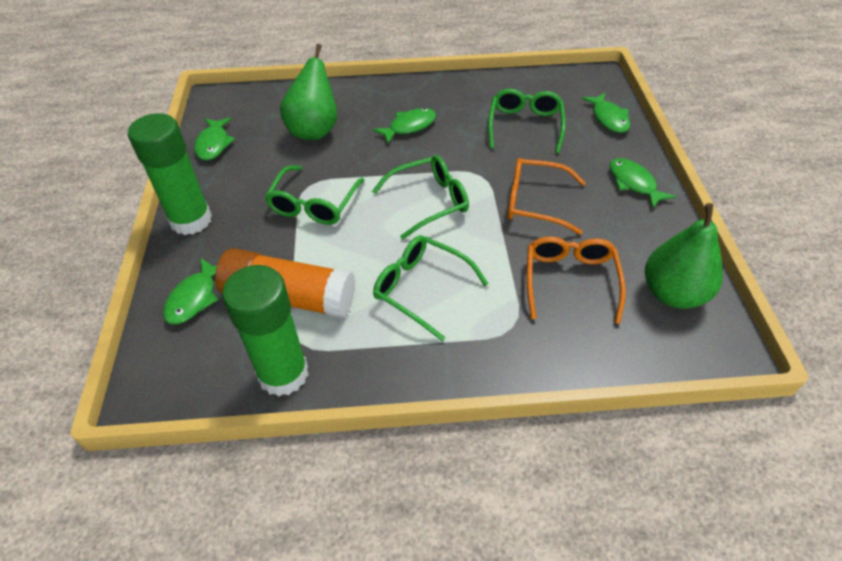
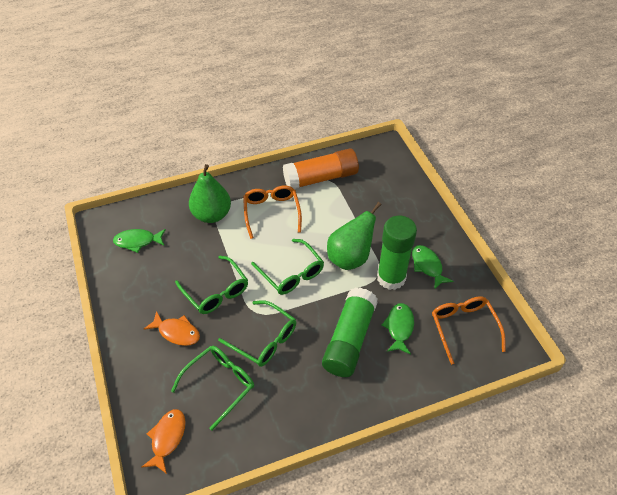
green fish: [163,258,219,324] [194,118,235,161] [372,108,436,144] [581,93,630,133] [610,158,676,209] = 5 -> [113,229,166,253] [381,303,414,355] [412,245,454,290] = 3
orange fish: none = 0 -> [141,409,186,474] [144,311,200,346] = 2

